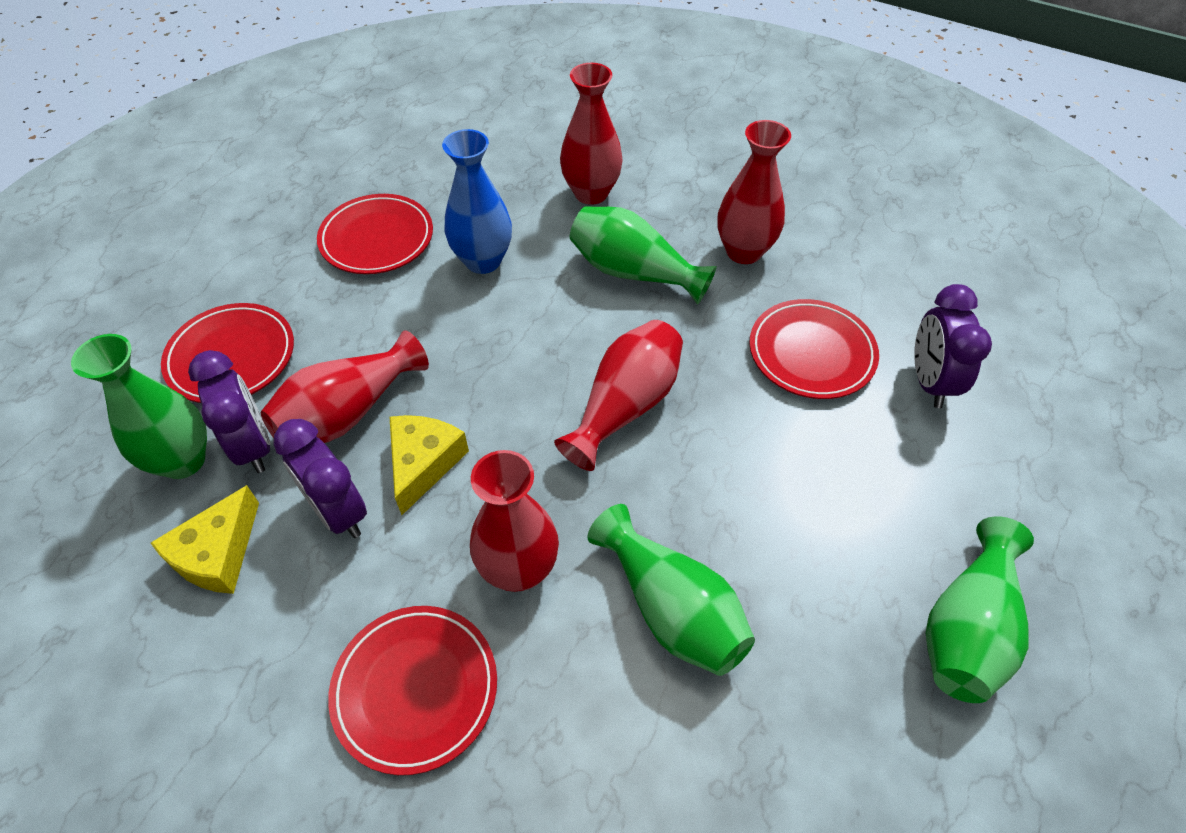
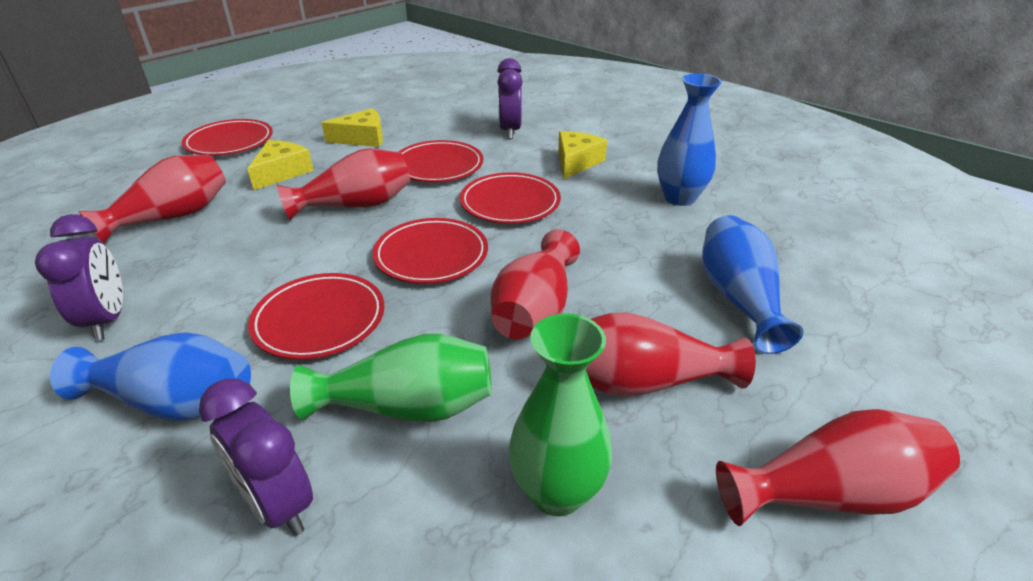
blue vase: [442,129,512,274] = 1 -> [50,332,251,421] [657,74,722,206] [702,215,804,354] = 3
green vase: [71,334,207,479] [570,206,717,305] [587,504,755,676] [926,516,1034,703] = 4 -> [290,334,491,422] [509,313,612,516] = 2
red plate: [161,303,294,403] [317,194,433,274] [328,606,497,775] [749,299,879,399] = 4 -> [182,119,273,156] [248,273,385,360] [373,218,488,284] [399,140,483,182] [460,172,561,224] = 5
yellow cheese: [151,485,259,594] [389,415,469,515] = 2 -> [247,140,314,190] [322,108,383,147] [558,131,607,179] = 3

